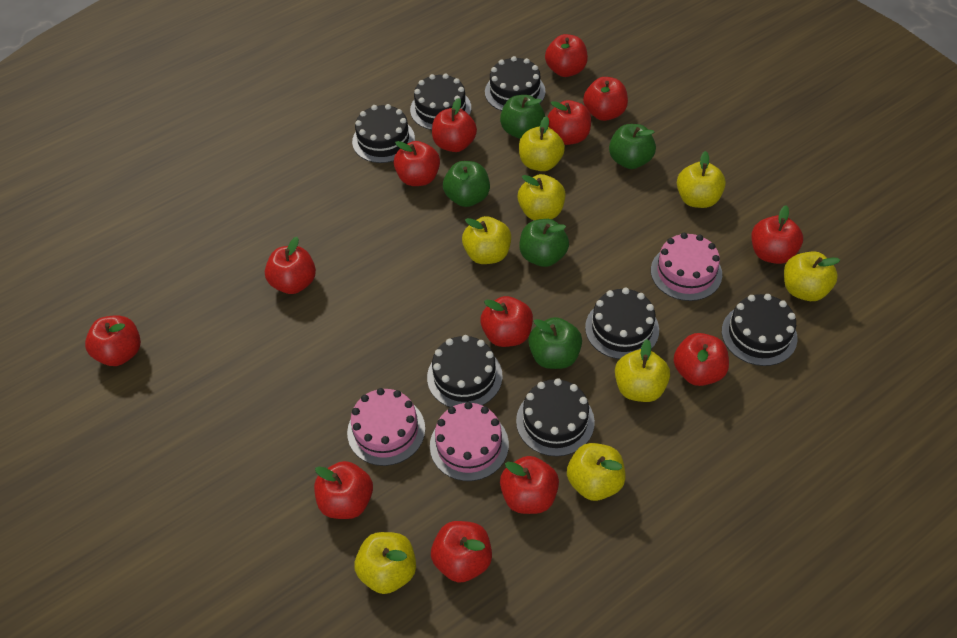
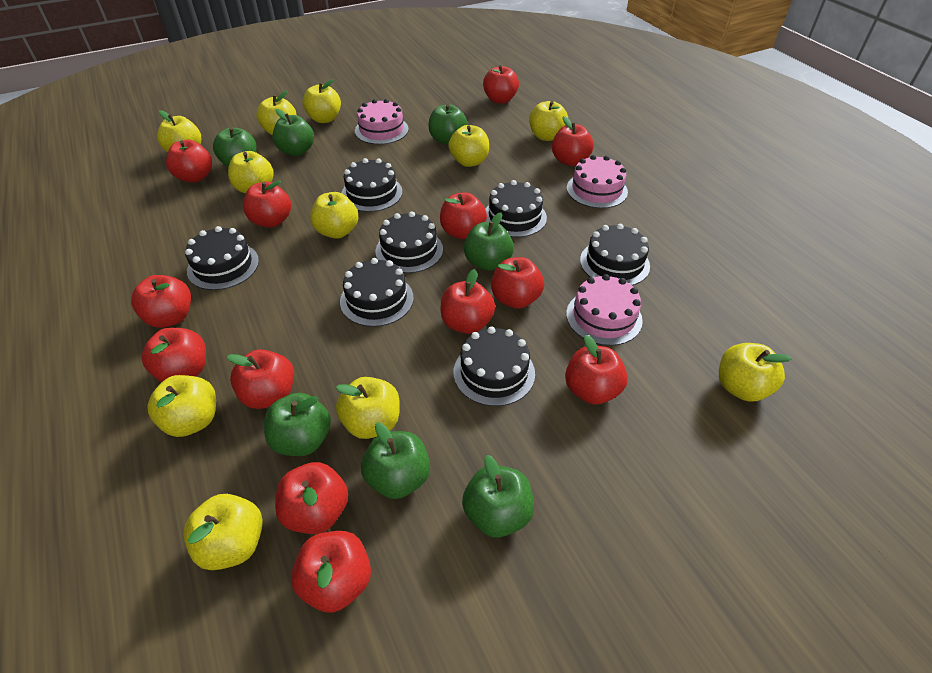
green apple: [443,161,490,207] [500,95,545,139] [519,219,569,267] [528,317,582,369] [609,124,656,169] = 5 -> [213,127,257,167] [264,393,331,456] [272,109,314,156] [361,422,430,499] [428,104,468,145] [462,455,534,538] [464,212,514,271] = 7
yellow apple: [355,532,416,594] [462,216,511,264] [518,174,566,220] [519,116,565,171] [567,443,626,501] [615,339,670,402] [677,151,726,208] [784,251,840,301] = 8 -> [147,375,216,437] [157,110,201,152] [183,494,263,570] [228,151,274,194] [257,91,297,135] [303,79,341,123] [310,192,358,239] [336,377,400,439] [448,125,489,167] [529,101,568,141] [719,343,792,402] = 11

